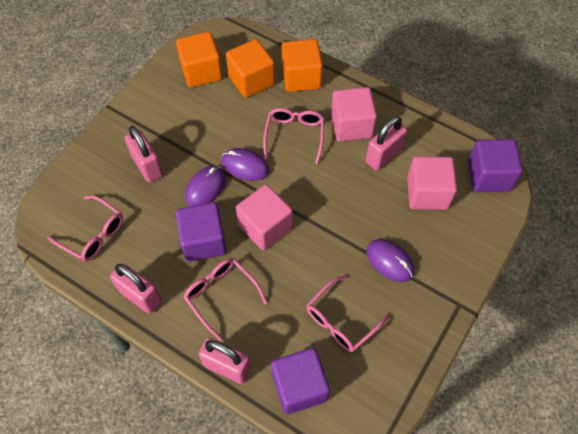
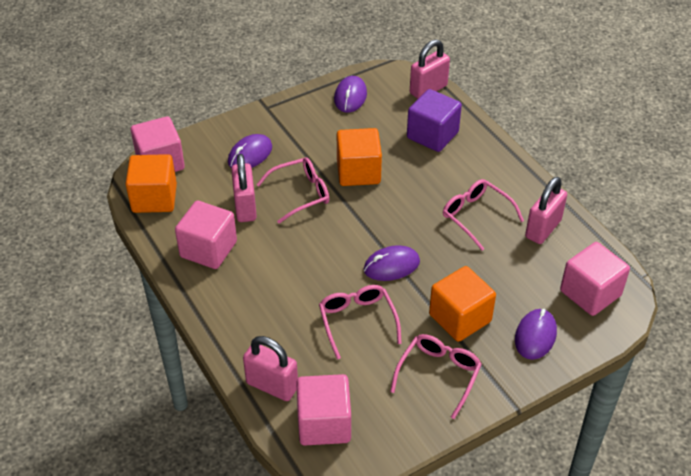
pink cube: [236,184,293,250] [331,87,377,141] [407,156,457,210] = 3 -> [131,116,185,172] [175,200,237,269] [296,374,351,446] [560,242,630,316] = 4
purple cube: [176,202,227,262] [271,348,330,414] [468,139,522,192] = 3 -> [407,89,462,152] = 1
purple mouse: [185,166,226,206] [221,148,269,181] [366,239,414,282] = 3 -> [228,134,272,168] [334,76,367,113] [364,245,420,281] [515,309,557,360] = 4

